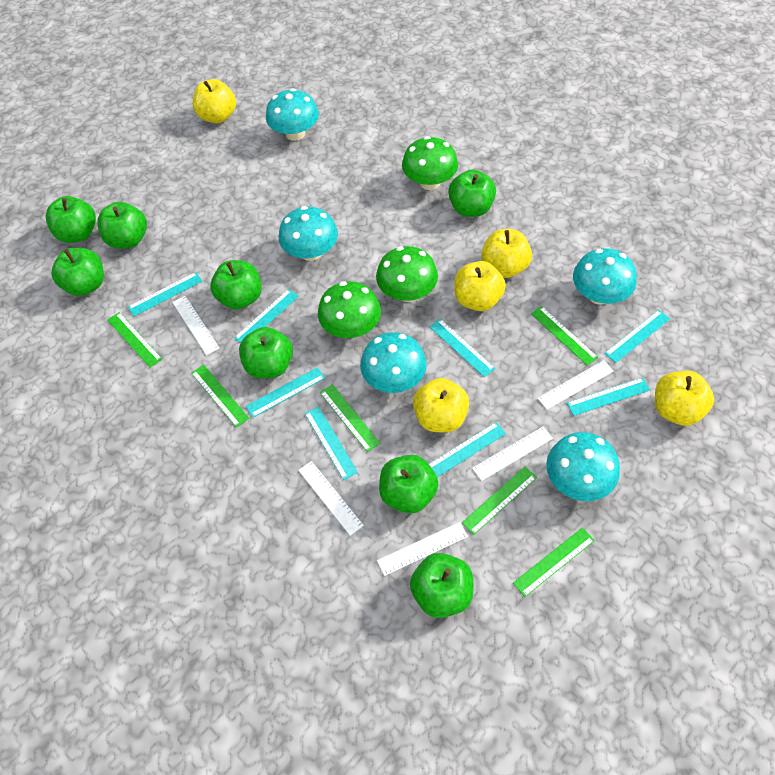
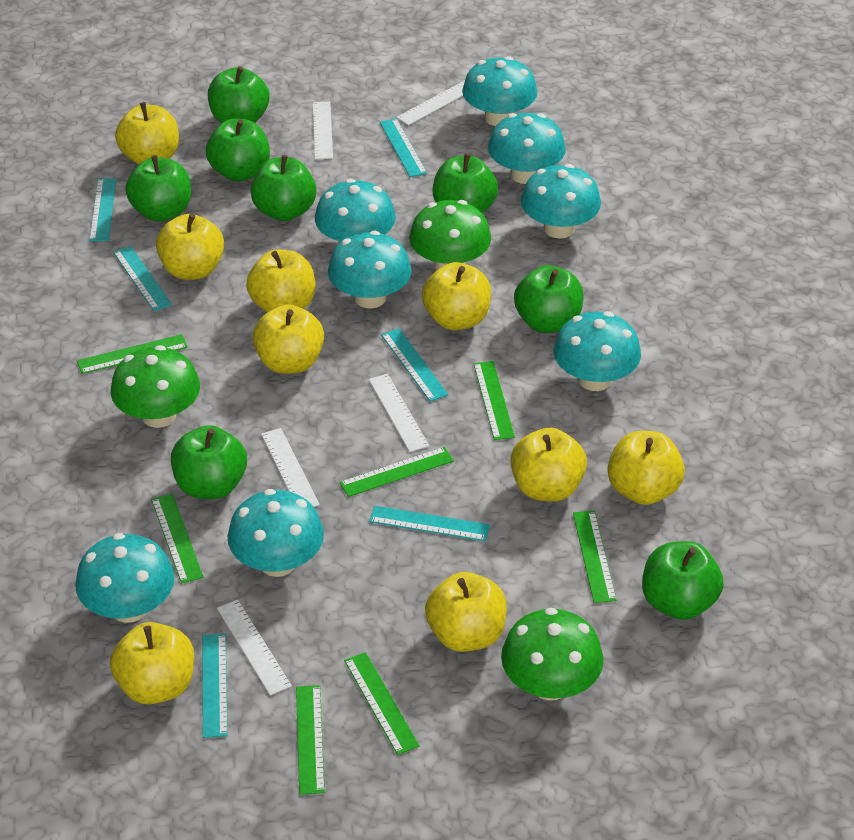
green ruler: [107,312,162,367] [191,365,249,427] [320,384,380,452] [462,467,537,535] [513,528,595,597] [531,306,598,365] = 6 -> [77,334,188,374] [151,494,203,583] [296,685,325,795] [340,447,454,497] [344,652,420,755] [474,361,515,440] [573,511,617,603] = 7
turquoise mushroom: [266,88,319,141] [279,206,338,261] [360,332,427,393] [546,432,620,501] [573,248,637,305] = 5 -> [75,533,175,623] [228,489,324,577] [315,179,396,243] [328,231,411,309] [462,56,537,126] [488,113,566,184] [521,164,601,239] [554,311,641,391] = 8
turquoise ruler: [128,272,202,316] [234,289,299,343] [246,367,325,418] [305,406,358,480] [429,319,495,377] [429,422,506,477] [567,377,650,416] [604,310,670,363] = 8 -> [89,178,116,241] [113,246,172,311] [202,634,228,738] [369,506,490,541] [380,118,427,177] [381,329,448,402] = 6
yellow apple: [193,79,236,123] [413,378,469,432] [454,261,506,311] [481,229,532,278] [655,371,714,426] = 5 -> [110,622,194,705] [115,102,179,165] [156,214,224,280] [246,249,316,312] [252,305,324,374] [422,262,491,330] [425,572,507,652] [511,428,587,502] [608,431,685,505] = 9

